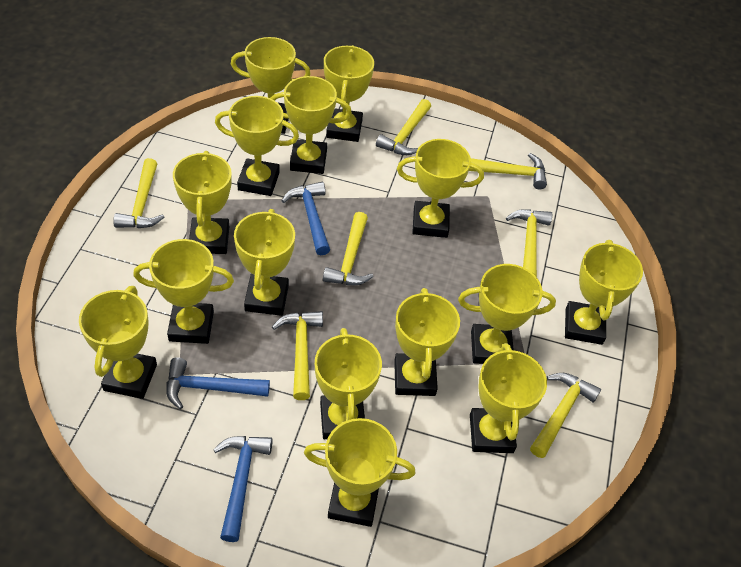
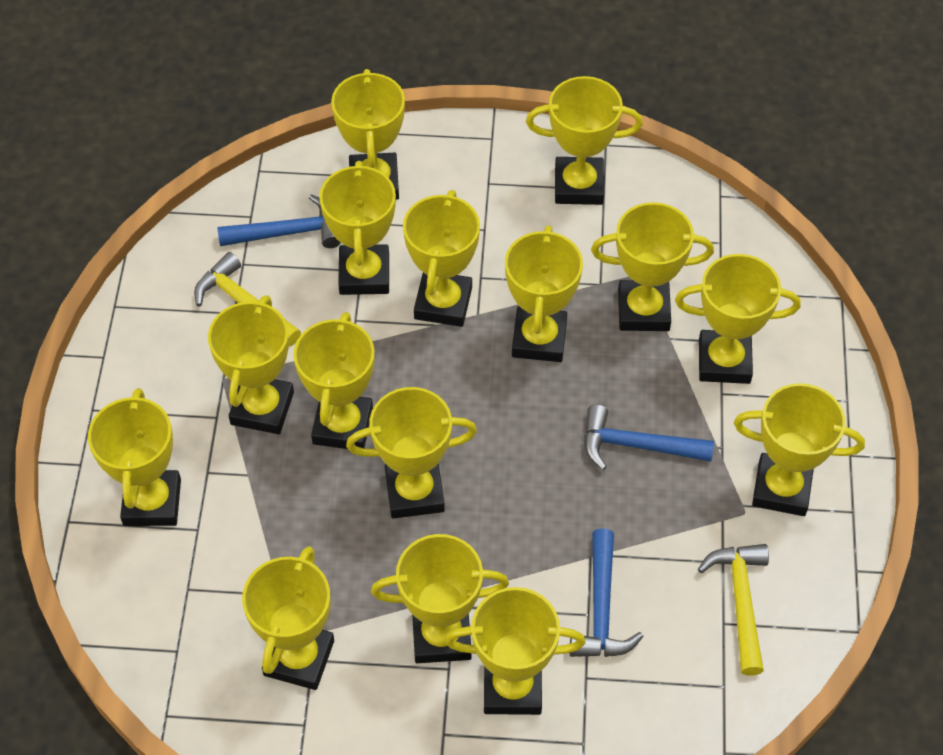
yellow hammer: [113,158,164,228] [272,311,323,400] [323,212,374,285] [376,99,431,155] [469,153,547,189] [506,209,552,277] [530,373,601,458] = 7 -> [194,252,301,346] [698,544,769,676] = 2

